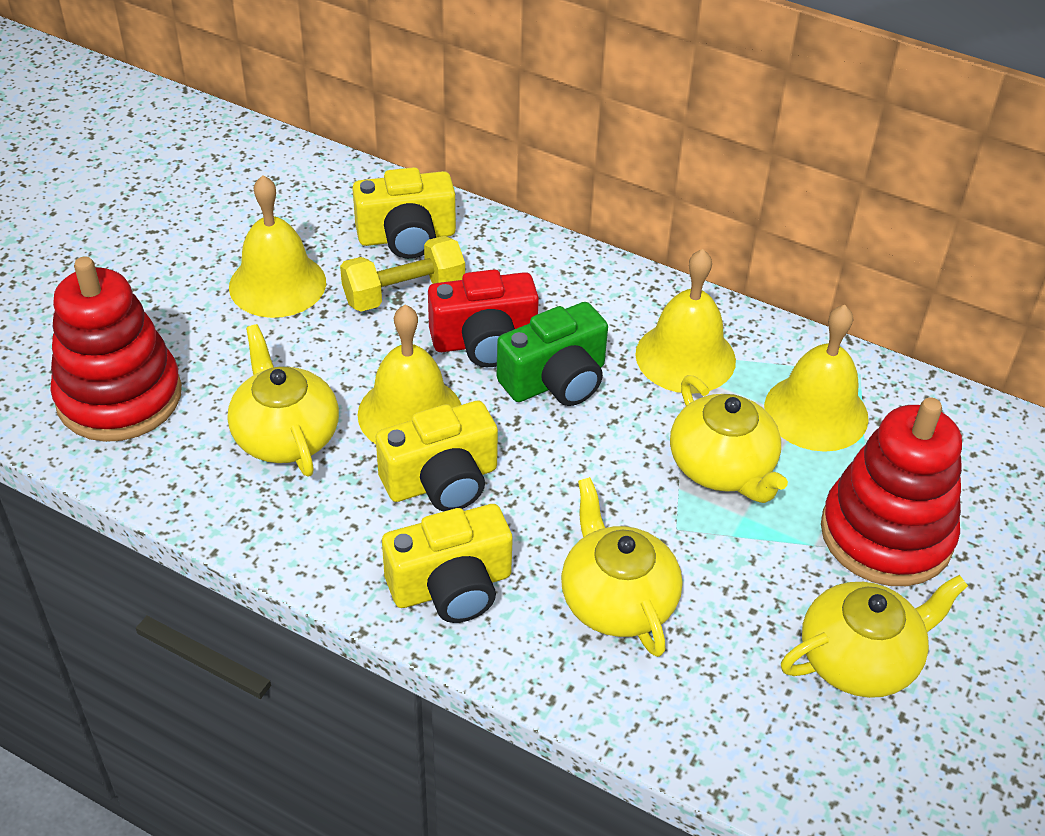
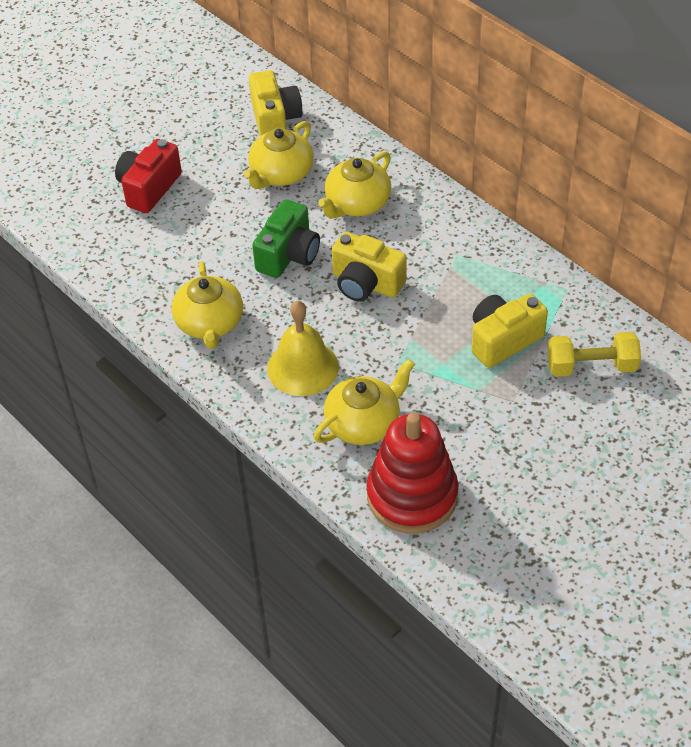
red stacking toy: [50,256,182,442] [821,398,962,586] = 2 -> [366,413,459,533] = 1
yellow bell: [229,175,326,318] [358,305,461,444] [635,249,736,394] [764,305,869,452] = 4 -> [267,301,339,396] = 1

